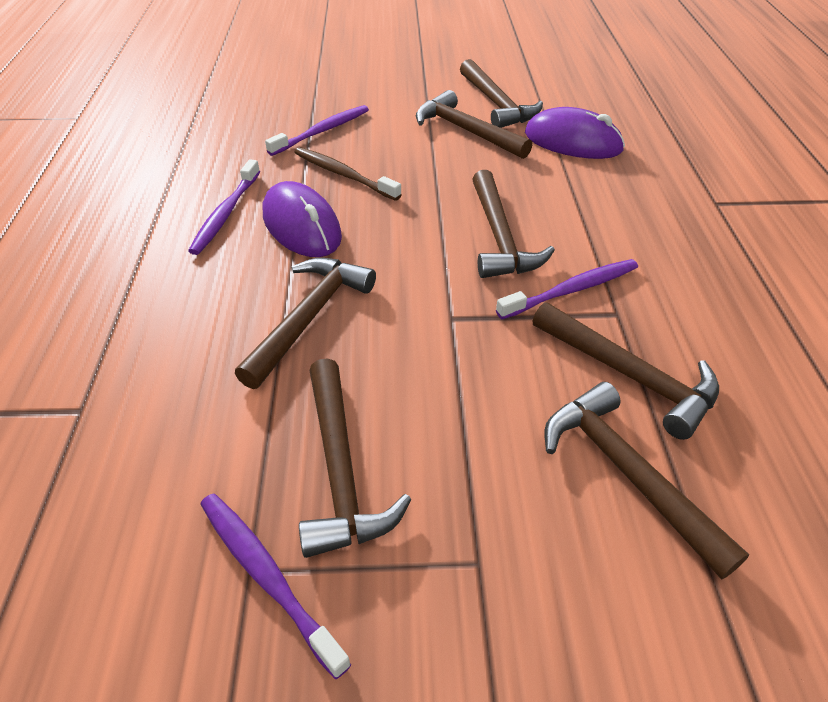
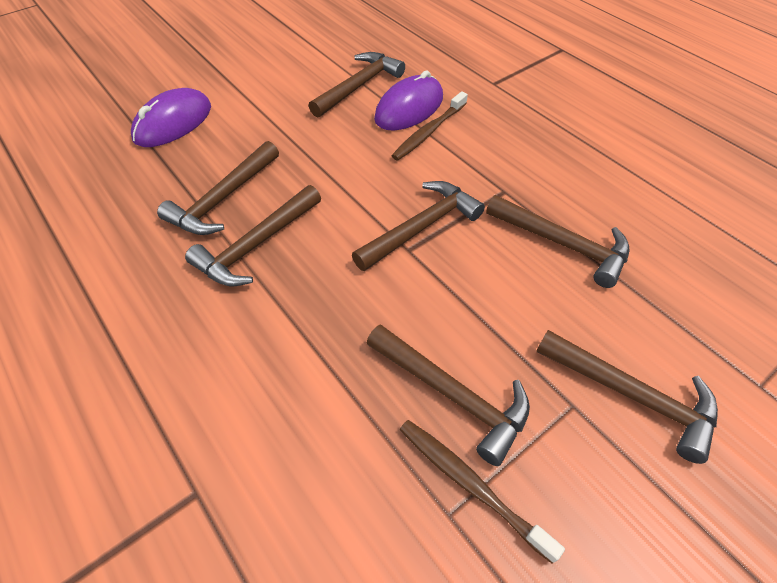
brown toothbrush: [294,147,402,201] = 1 -> [391,91,468,160] [400,420,565,563] = 2
purple toothbrush: [188,159,260,255] [200,493,351,679] [265,105,369,156] [496,259,638,319] = 4 -> none = 0

